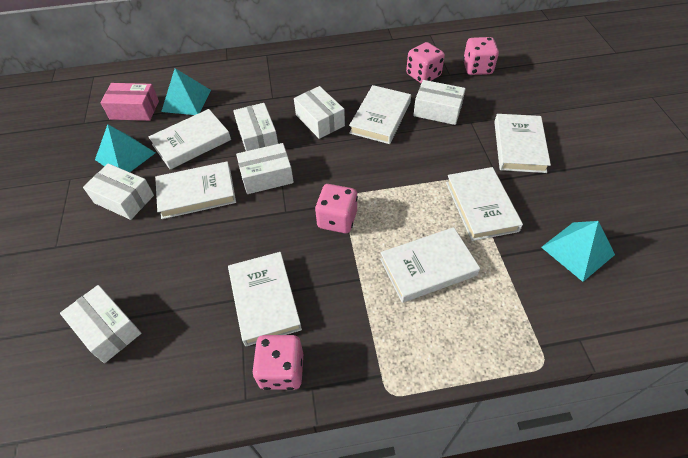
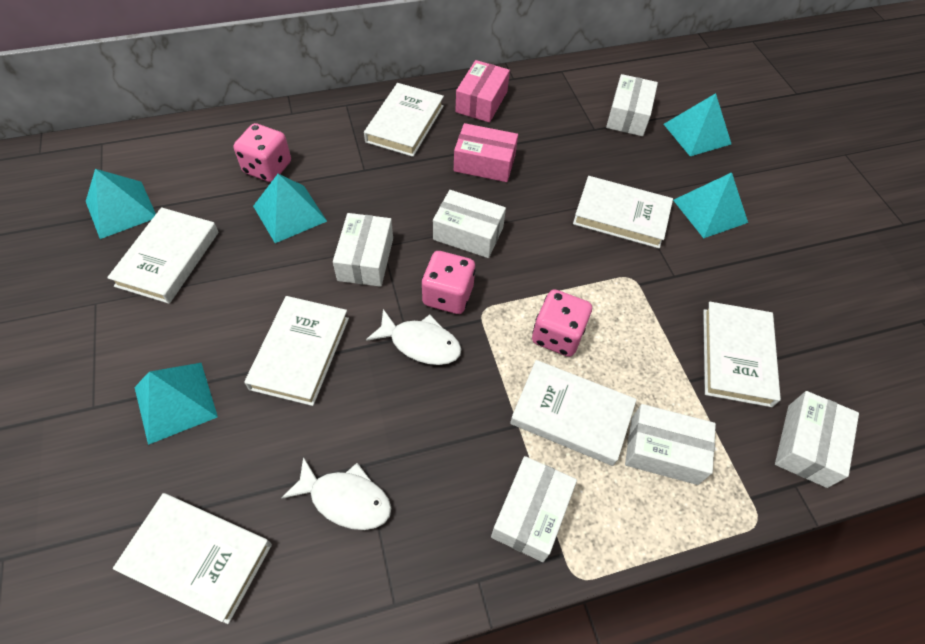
pink box: [100,83,159,121] = 1 -> [454,123,518,182] [455,60,510,123] = 2
pink dice: [252,335,303,390] [315,184,358,233] [406,42,445,84] [463,37,499,75] = 4 -> [234,123,291,182] [421,251,476,314] [532,289,592,357] = 3
turquoise pyramid: [95,124,155,172] [161,68,211,115] [541,221,615,282] = 3 -> [86,169,156,239] [135,363,218,445] [253,174,327,243] [664,93,731,156] [673,172,748,238] = 5
white fish: none = 0 -> [281,457,391,530] [366,309,461,365] = 2

